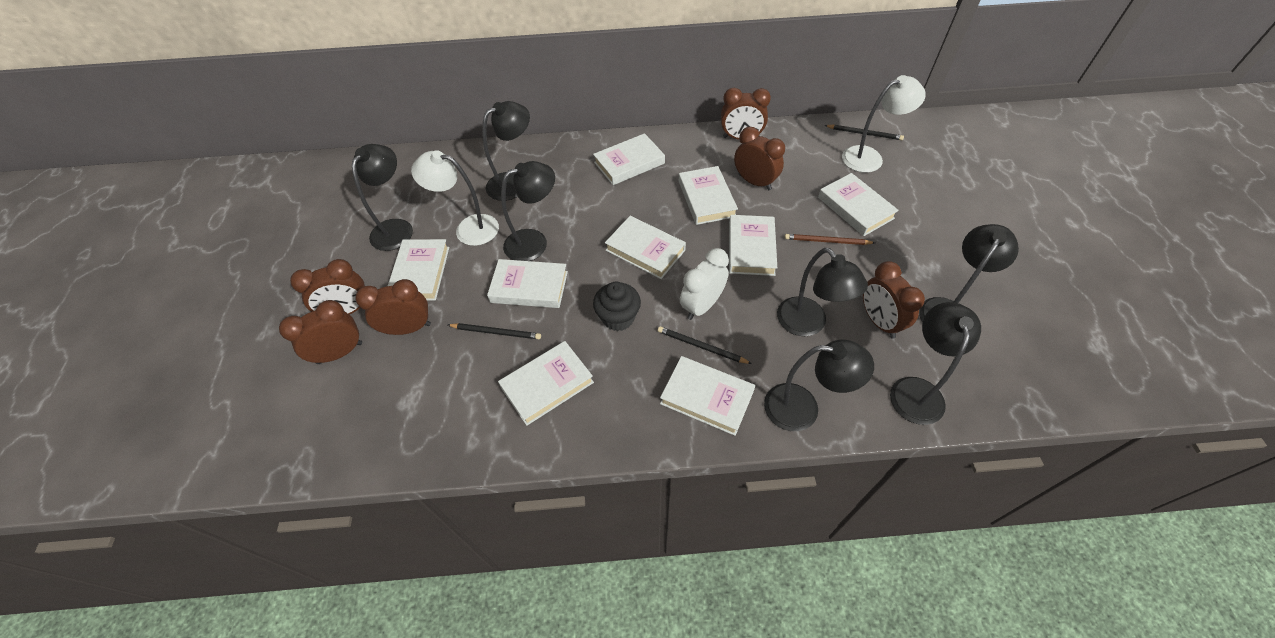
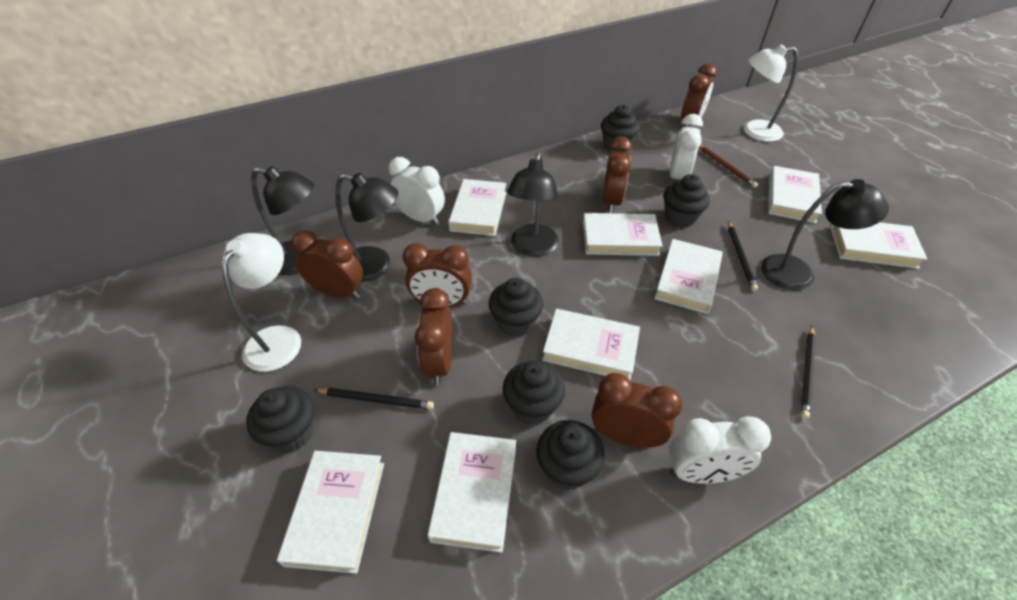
black cupcake: [593,282,641,331] = 1 -> [246,386,314,453] [489,278,543,337] [503,361,565,425] [536,420,605,490] [601,105,640,151] [664,174,710,227] = 6
black lamp: [352,144,413,251] [482,101,530,201] [501,161,555,261] [764,339,874,431] [777,248,868,336] [890,302,981,425] [919,224,1019,323] = 7 -> [251,166,314,275] [335,173,399,282] [507,152,559,257] [761,179,889,290] = 4
white book: [388,239,449,300] [487,259,568,308] [498,341,594,426] [593,133,665,185] [605,216,686,279] [660,356,755,436] [679,166,738,225] [729,215,777,276] [818,173,899,236] = 9 -> [277,451,384,574] [427,432,516,553] [448,179,507,236] [542,309,640,380] [583,213,663,256] [654,239,723,314] [768,166,822,223] [830,222,927,269] = 8
white clock: [680,248,729,320] = 1 -> [389,157,445,225] [669,416,771,484] [670,114,703,181] = 3

